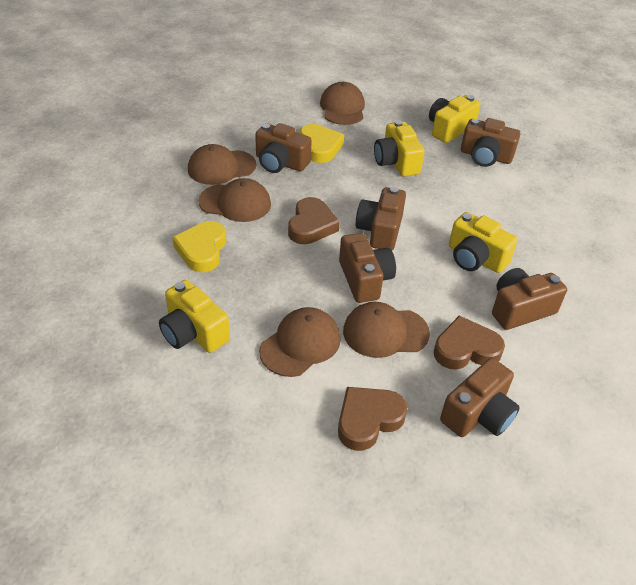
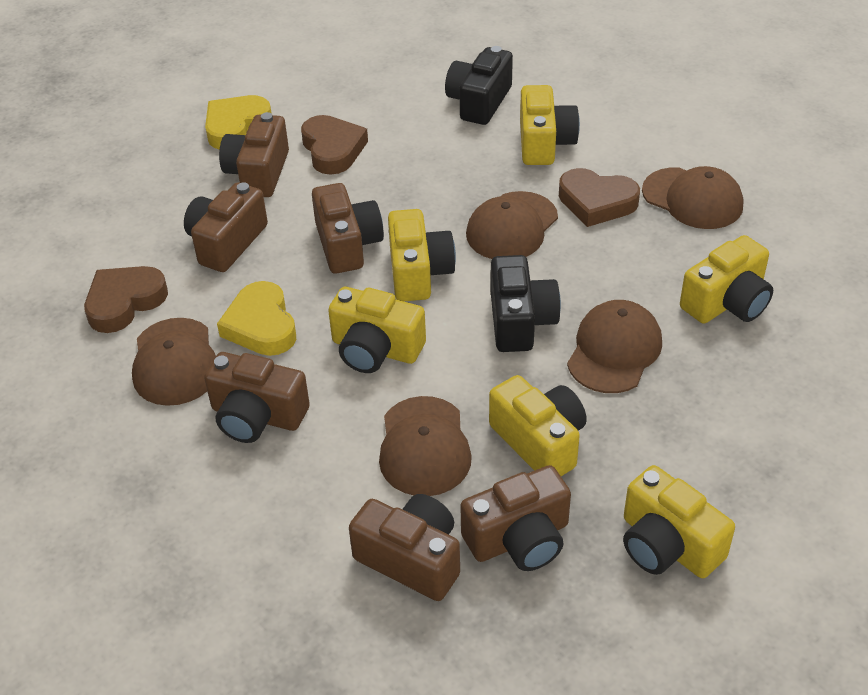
black camera: none = 0 -> [445,46,513,125] [490,255,561,352] = 2
yellow camera: [159,280,230,353] [374,120,425,177] [429,95,481,143] [449,212,518,273] = 4 -> [328,287,426,373] [388,209,456,301] [489,375,587,476] [520,85,580,165] [623,465,735,578] [680,235,773,324] = 6

